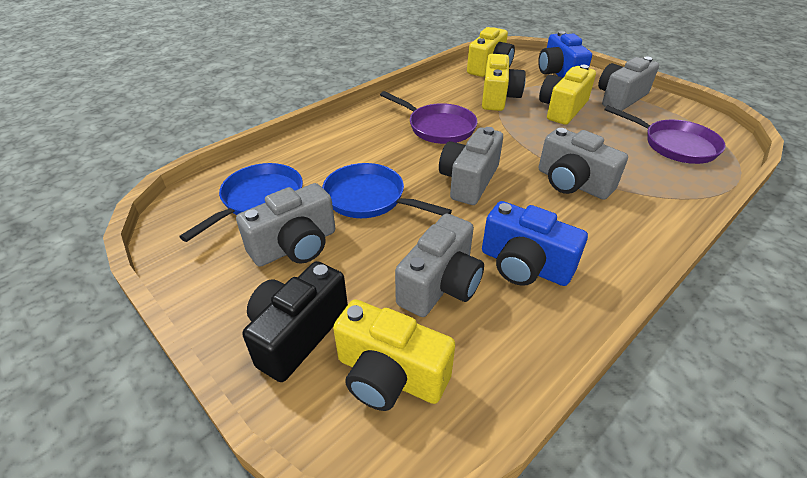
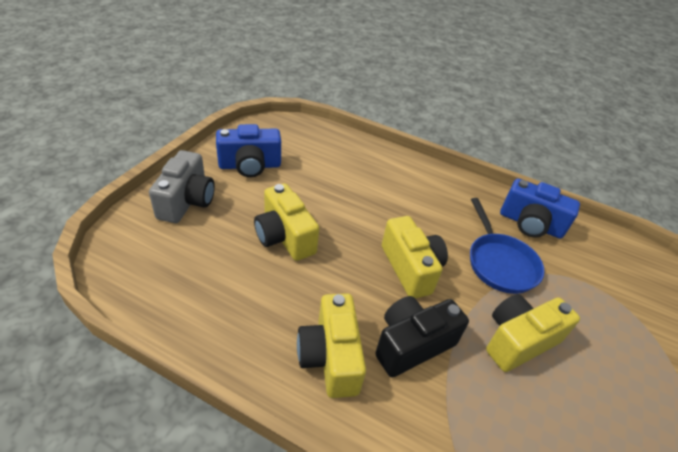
blue pan: [179,163,303,242] [322,163,452,218] = 2 -> [470,198,544,294] = 1
grey camera: [236,183,335,267] [395,214,484,317] [439,127,503,205] [539,128,628,200] [598,57,659,111] = 5 -> [149,150,215,223] = 1
purple pan: [380,91,478,144] [604,105,725,164] = 2 -> none = 0

